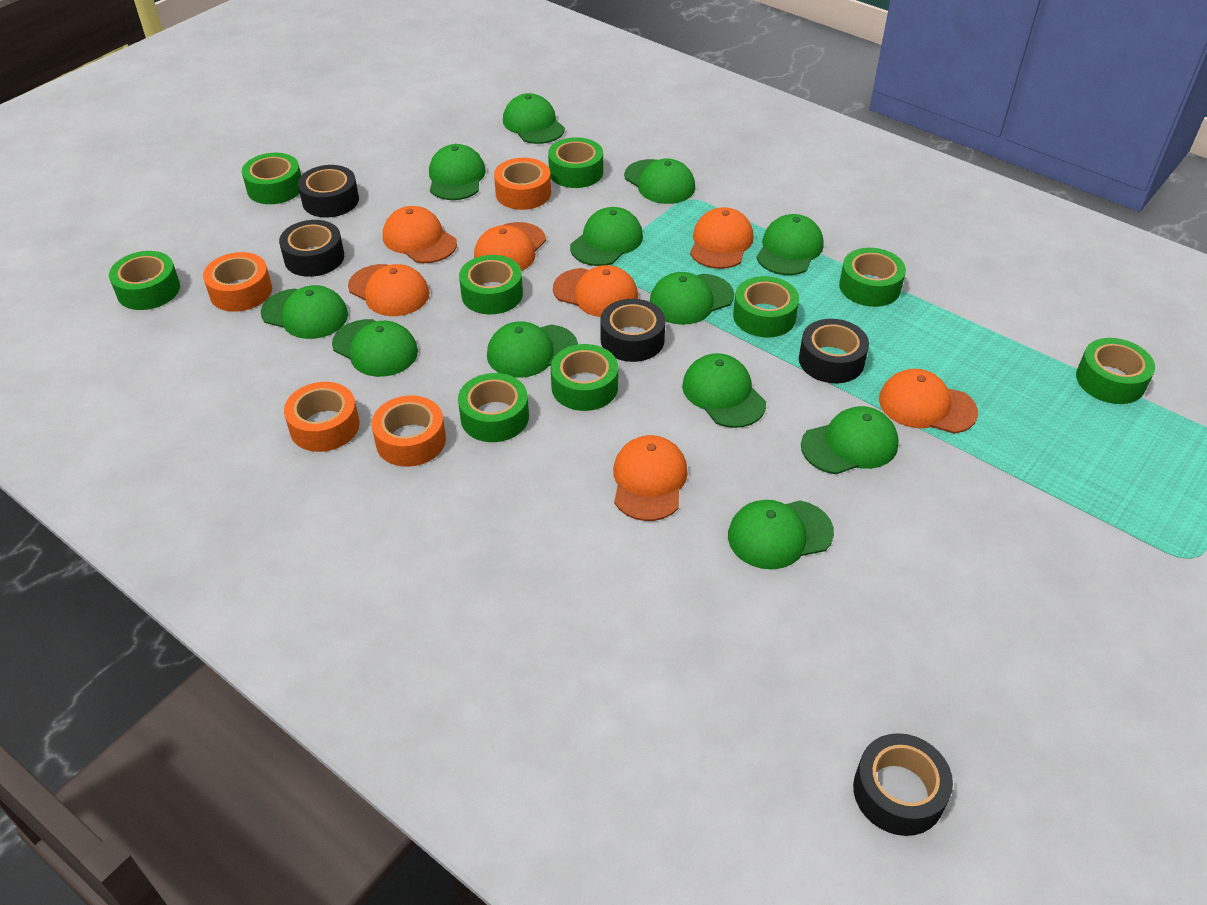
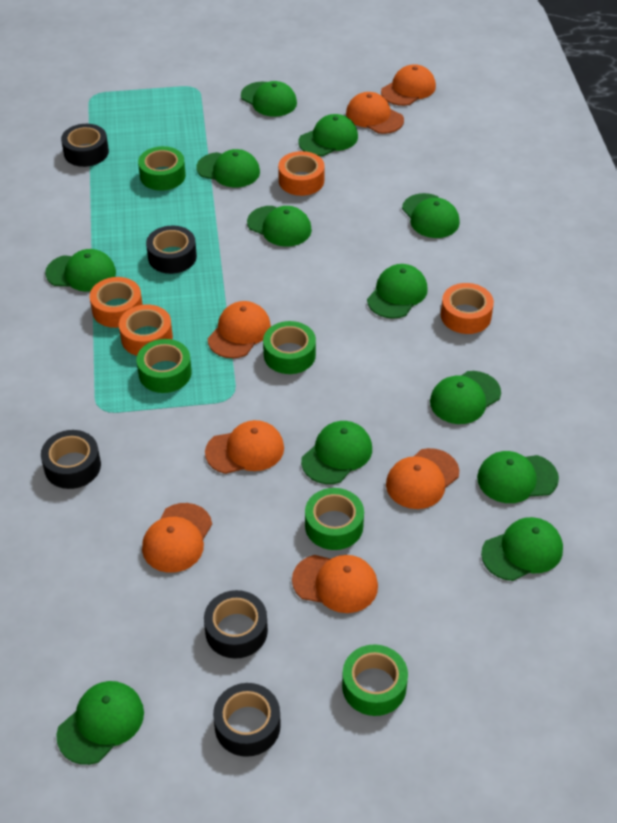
green tape: [109,251,180,310] [242,153,301,204] [458,373,529,442] [459,255,523,314] [548,137,603,188] [551,344,618,411] [733,276,799,338] [839,248,906,307] [1076,338,1155,404] = 9 -> [137,339,192,393] [138,146,186,191] [263,321,316,374] [305,488,364,550] [342,645,408,716] = 5

